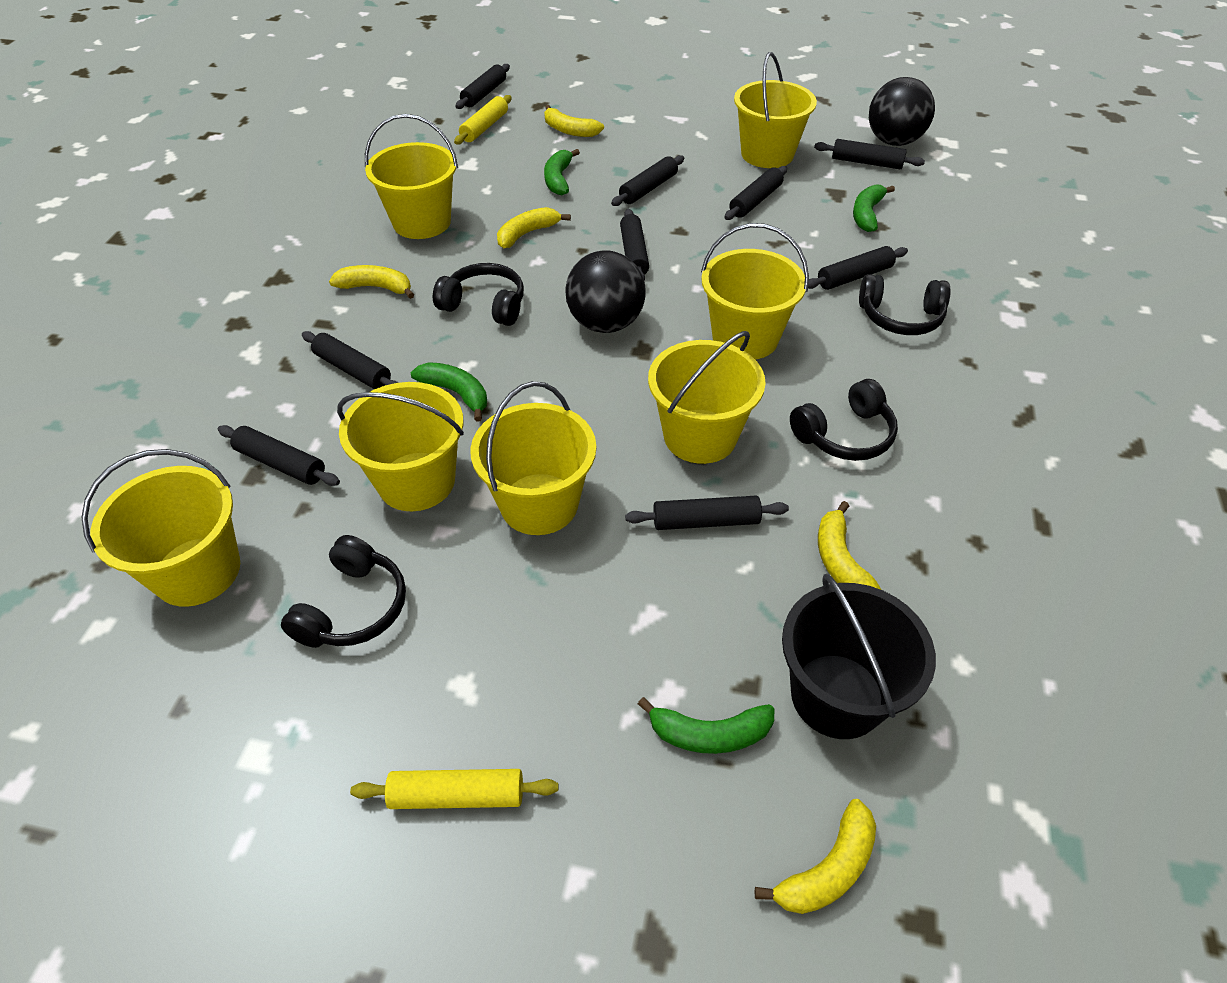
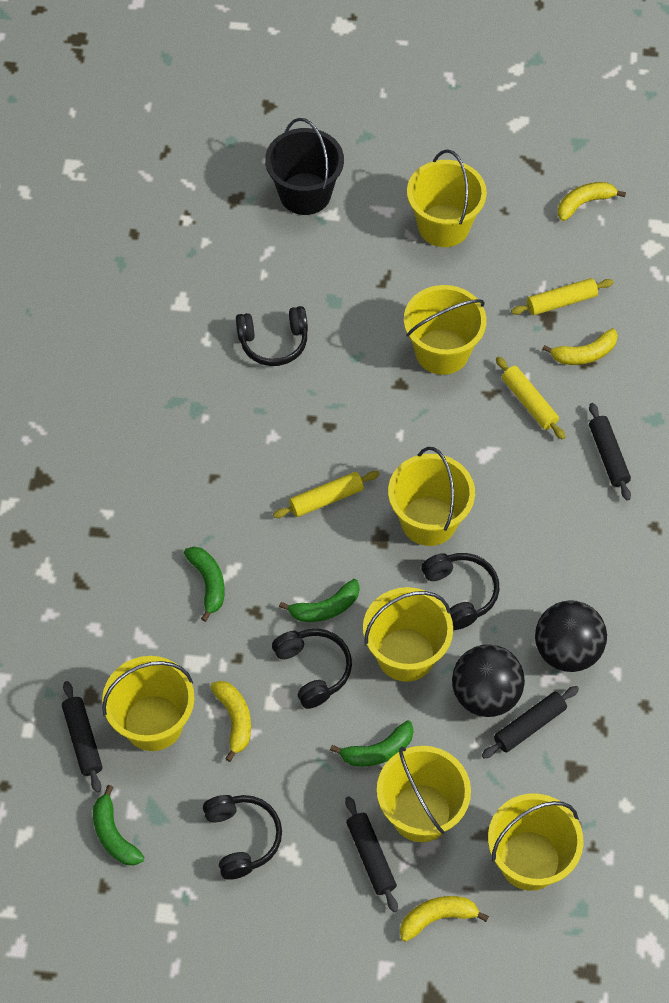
black rolling pin: [218,425,340,486] [302,331,398,389] [455,64,510,109] [611,155,684,206] [620,209,649,281] [625,496,789,530] [724,166,787,220] [808,246,908,290] [814,139,925,169] = 9 -> [62,681,102,793] [345,796,398,912] [482,686,579,759] [589,403,631,501] = 4
yellow banana: [329,265,414,299] [497,207,571,248] [544,105,604,137] [755,799,876,914] [818,501,882,590] = 5 -> [211,681,251,762] [400,896,489,942] [542,329,618,365] [558,182,626,221] = 4
yellow rolling pin: [350,769,558,809] [454,95,512,144] = 2 -> [273,471,380,518] [496,357,565,440] [511,278,614,315] = 3

